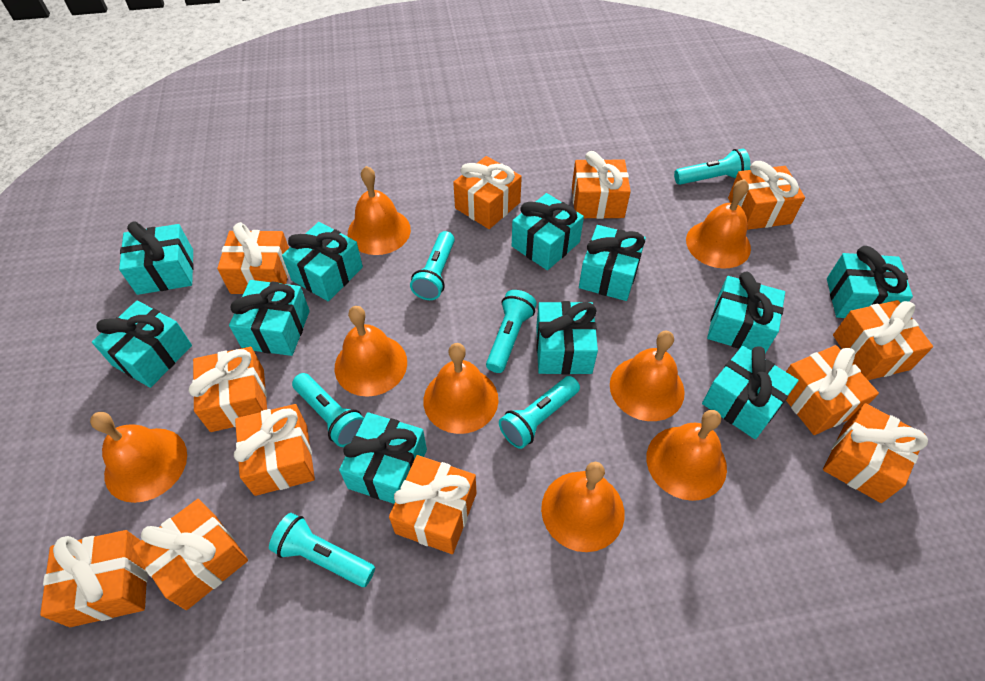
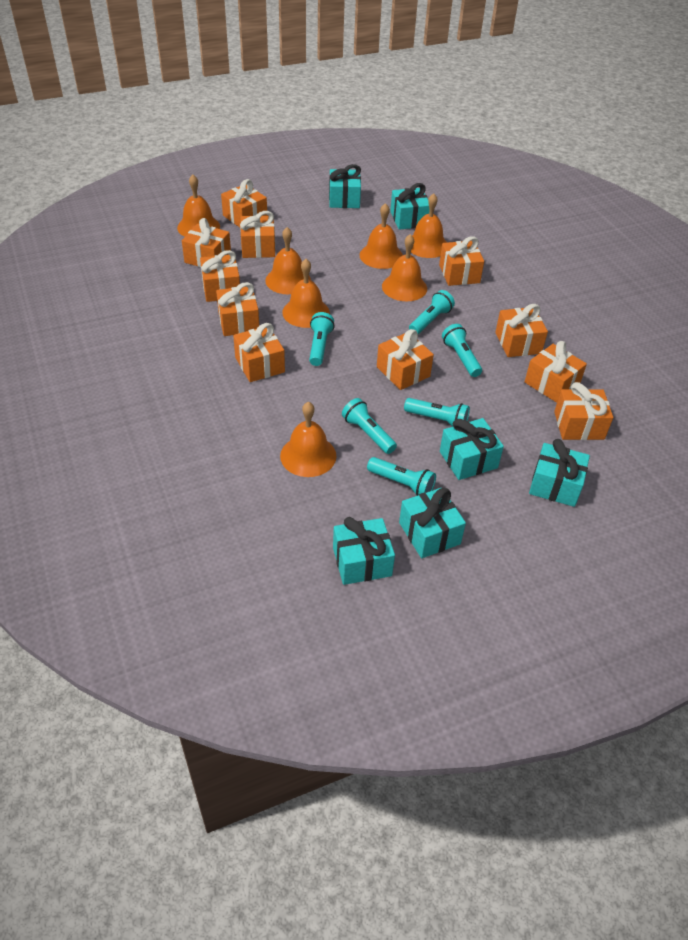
orange bell: [90,412,187,503] [335,306,407,397] [348,166,411,255] [424,343,498,434] [541,462,624,552] [610,331,685,421] [647,410,727,501] [686,179,751,269] = 8 -> [177,175,220,237] [265,227,311,294] [280,402,337,477] [282,259,330,328] [360,203,403,269] [382,234,427,301] [411,193,447,258] = 7
orange gift: [40,530,148,627] [133,499,248,610] [189,347,267,432] [217,222,289,294] [234,404,315,496] [389,455,477,554] [453,156,522,229] [572,151,631,219] [728,161,805,230] [786,345,879,435] [823,403,928,503] [833,300,933,380] = 12 -> [182,218,231,267] [200,250,240,302] [216,282,259,336] [221,179,267,227] [233,323,285,382] [240,211,275,258] [377,329,434,390] [439,236,484,286] [495,304,548,357] [525,341,587,403] [554,382,613,440] = 11
turquoise gift: [92,301,192,388] [119,221,194,295] [229,280,310,356] [282,222,363,301] [339,412,427,504] [512,193,584,270] [536,301,598,375] [579,225,646,301] [702,346,799,439] [707,272,785,353] [827,246,913,318] = 11 -> [329,164,361,208] [333,517,395,585] [390,183,429,230] [399,488,466,558] [440,418,504,480] [529,439,590,507] = 6

